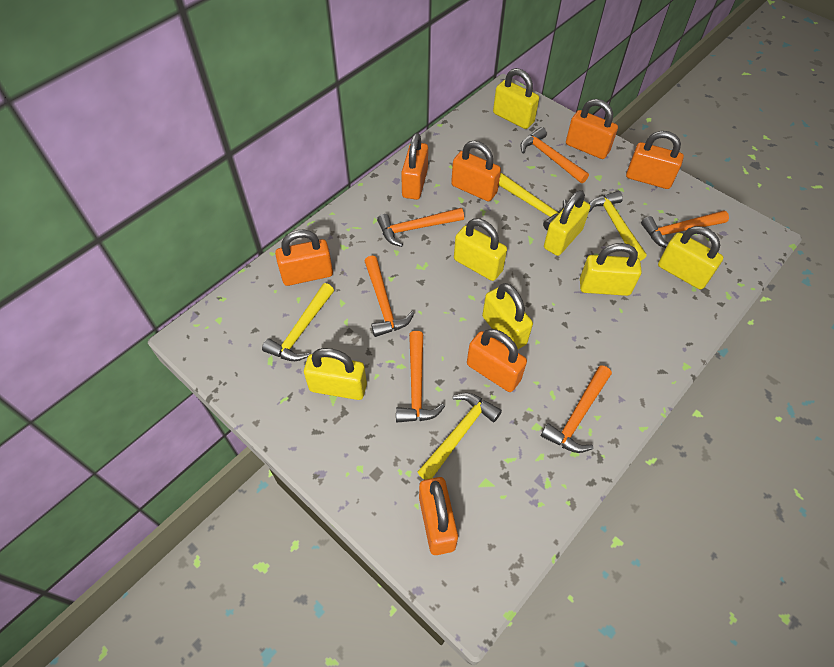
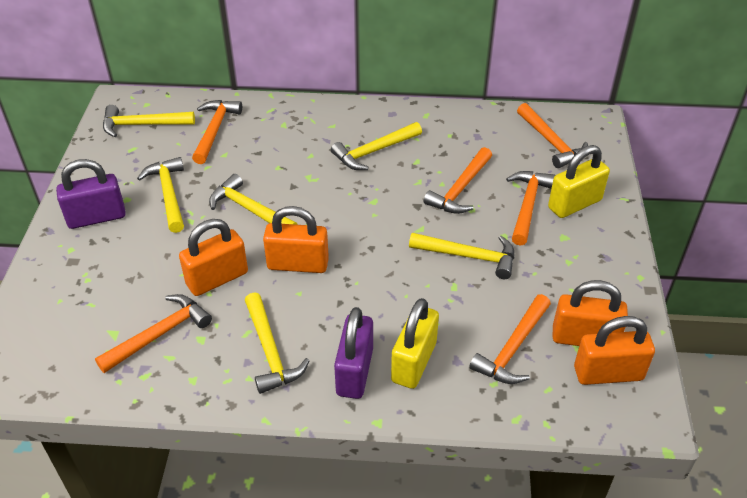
orange padlock: [275,230,333,286] [401,133,428,200] [419,477,458,555] [451,141,501,202] [467,329,527,392] [566,99,618,159] [626,131,684,189] = 7 -> [179,219,248,296] [263,206,329,273] [553,280,628,346] [574,316,655,385] = 4
purple padlock: none = 0 -> [56,159,126,229] [334,307,373,399] = 2
yellow hammer: [262,283,334,361] [418,393,502,480] [499,173,567,231] [589,191,647,261] = 4 -> [103,105,195,137] [137,157,184,233] [209,174,298,225] [245,292,310,394] [331,122,422,170] [409,233,514,279] = 6
yellow padlock: [304,348,367,400] [454,219,507,281] [482,283,533,349] [493,68,539,129] [544,190,590,256] [580,243,642,296] [658,226,723,290] = 7 -> [391,298,439,389] [548,145,610,218] = 2

